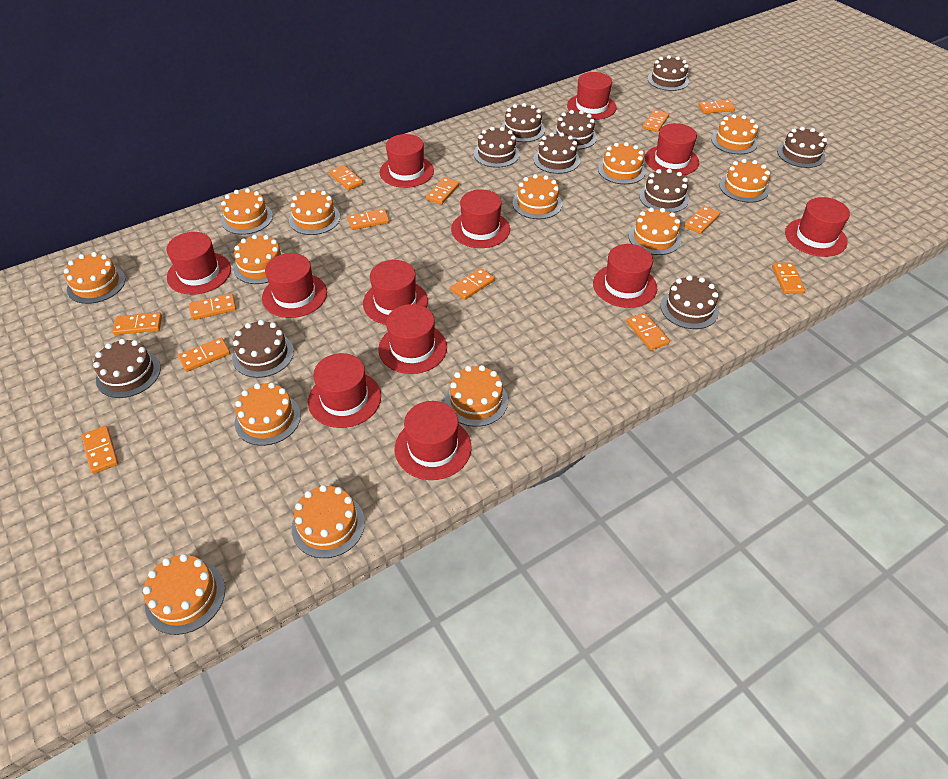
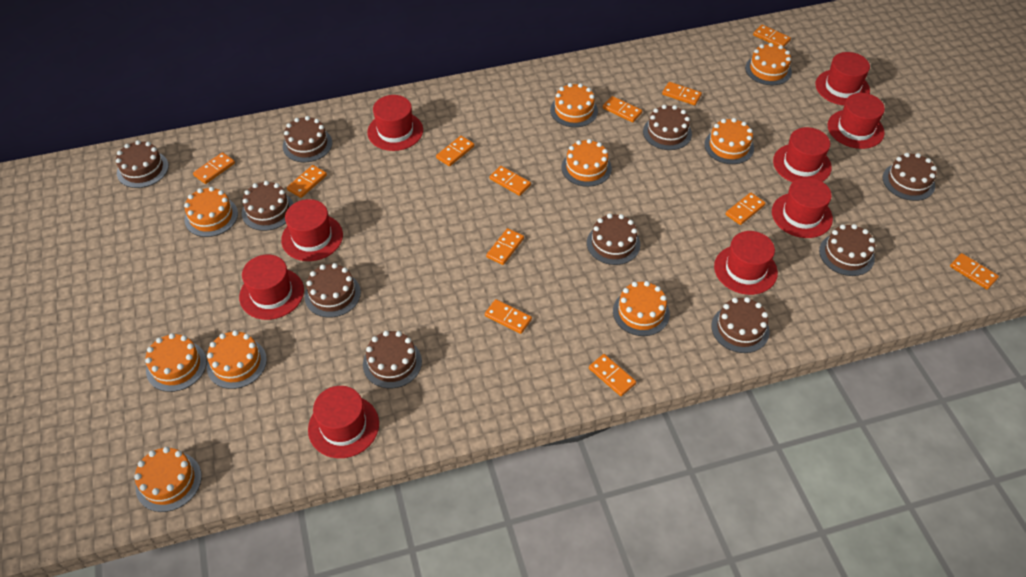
orange cake: [64,252,126,304] [143,554,225,635] [221,188,273,235] [233,234,284,284] [235,382,301,446] [289,189,340,235] [292,485,365,558] [445,365,508,427] [513,174,562,219] [598,142,646,184] [628,207,681,255] [711,114,758,154] [719,159,770,203] = 13 -> [134,447,202,512] [145,333,207,392] [184,187,238,237] [207,330,267,389] [550,83,598,127] [561,139,612,187] [613,281,670,336] [704,118,754,164] [745,43,792,85] = 9
orange domino: [81,426,119,474] [113,312,162,335] [178,338,230,372] [189,294,236,320] [329,165,363,191] [347,209,389,230] [426,177,459,205] [450,268,495,300] [626,312,670,350] [642,110,669,132] [684,206,720,234] [698,100,735,114] [772,262,805,294] = 13 -> [193,152,235,184] [287,165,327,198] [436,136,474,166] [485,299,532,334] [486,228,524,265] [490,166,531,196] [589,354,636,396] [603,96,642,122] [662,82,702,105] [726,193,766,225] [753,25,791,47] [950,253,999,290] = 12
red hat: [167,232,231,295] [262,253,327,318] [308,353,381,428] [363,260,428,325] [378,304,447,374] [380,134,434,188] [395,401,472,480] [451,190,510,248] [567,72,616,120] [593,244,657,308] [645,123,699,175] [785,197,850,257] = 12 -> [239,255,304,320] [281,199,343,261] [308,386,379,458] [368,95,423,151] [714,231,778,295] [772,177,833,238] [773,127,832,183] [815,52,870,105] [828,93,885,149] = 9

